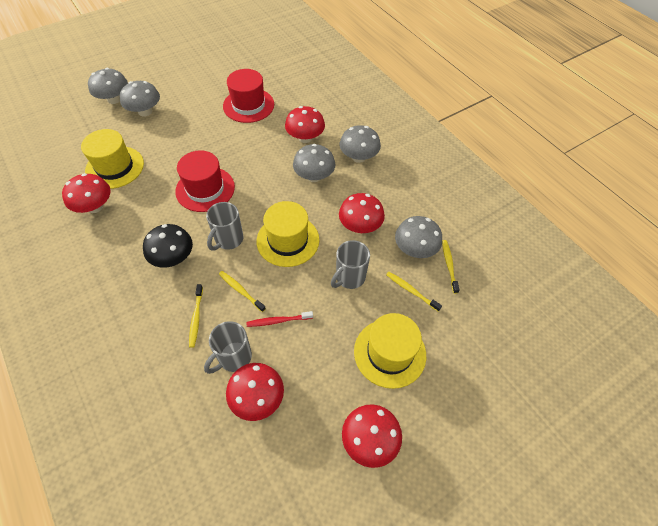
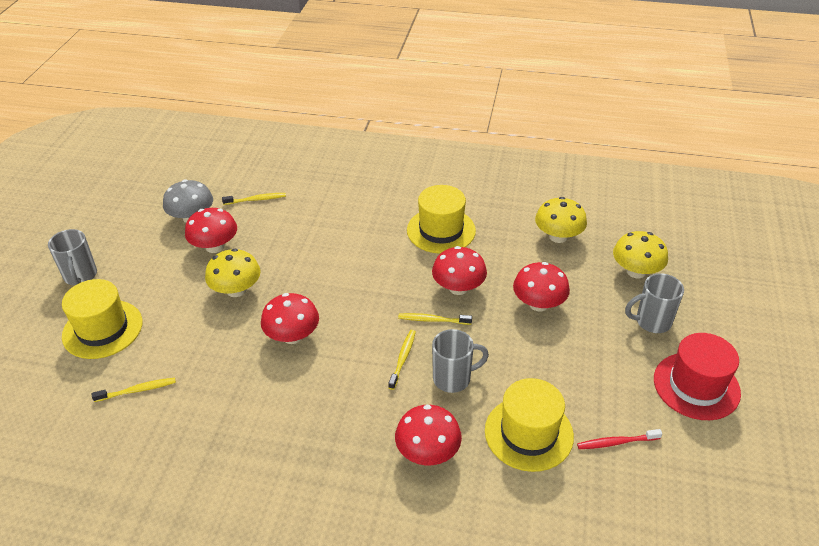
black mushroom: [143,224,193,268] = 1 -> none = 0
grey mushroom: [88,68,128,104] [120,81,160,117] [293,144,335,182] [340,125,381,163] [395,216,442,258] = 5 -> [163,179,213,223] = 1
red hat: [175,150,235,212] [223,69,274,123] = 2 -> [654,333,741,420] = 1
yellow mushroom: none = 0 -> [205,249,261,297] [535,197,587,243] [613,231,668,278] = 3

